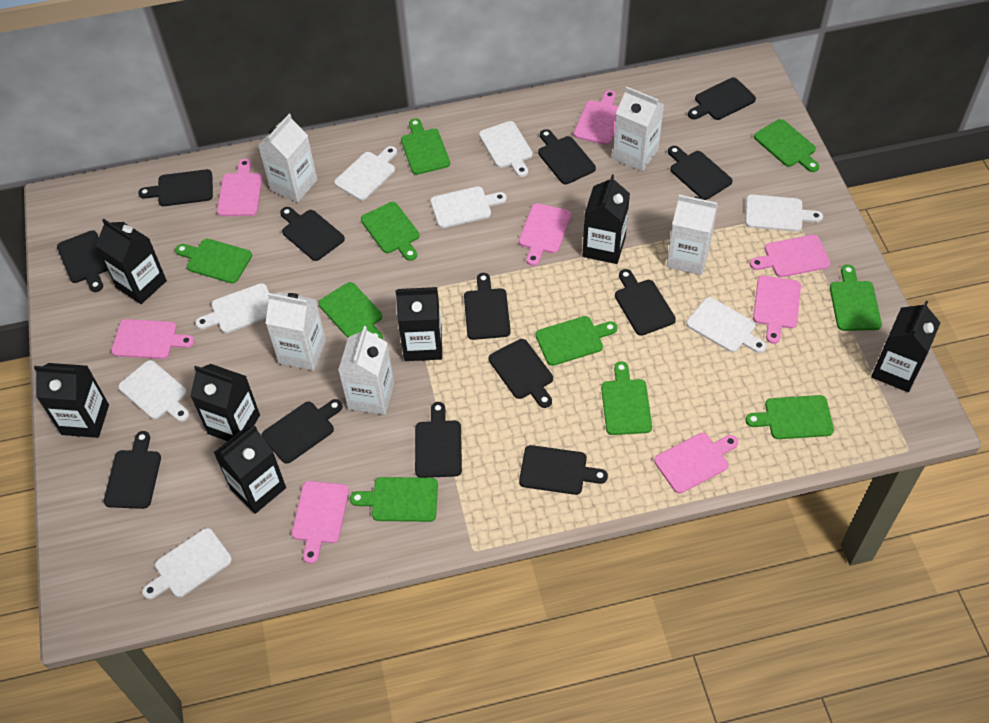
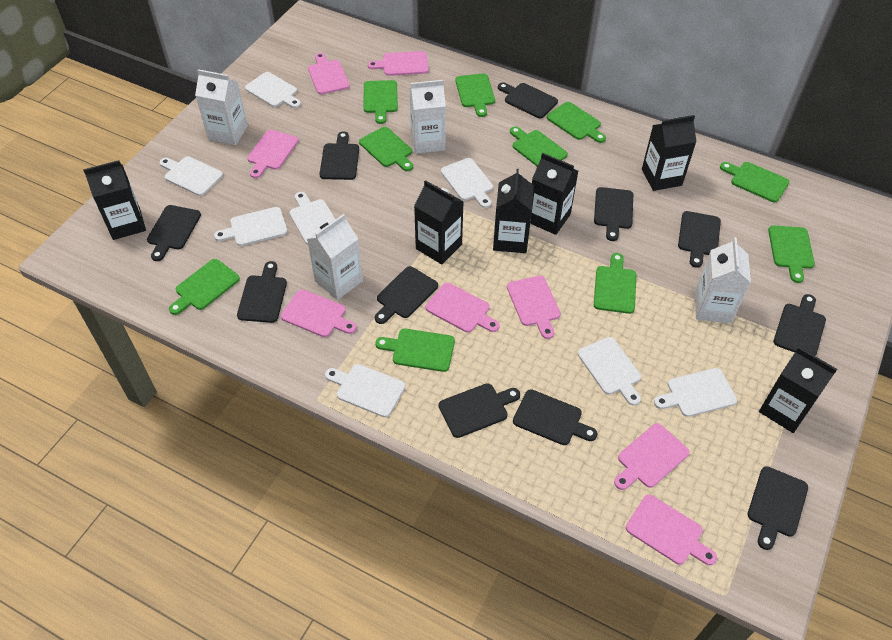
black carton: [34,363,109,438] [96,219,167,304] [190,364,260,441] [213,425,286,514] [396,287,442,361] [583,175,630,264] [871,301,940,392] = 7 -> [83,160,146,240] [414,180,464,264] [493,169,534,253] [530,153,578,235] [642,115,697,191] [759,347,837,433] = 6
black cutting board: [57,230,108,292] [104,431,161,509] [138,169,213,206] [262,399,343,464] [280,207,345,261] [415,402,462,478] [464,273,511,340] [489,339,553,408] [519,445,608,495] [538,129,596,184] [615,269,676,336] [668,146,733,200] [688,78,756,120] = 13 -> [147,205,201,261] [237,261,287,323] [320,131,359,180] [375,266,438,324] [438,383,520,438] [498,82,558,118] [513,389,598,445] [594,187,633,241] [678,211,721,268] [748,466,808,550] [774,294,826,356] = 11
white carton: [258,114,317,202] [266,292,326,371] [338,326,394,415] [613,86,664,171] [666,195,718,275] = 5 -> [195,69,248,146] [307,214,363,300] [409,80,446,154] [695,237,751,323] = 4

